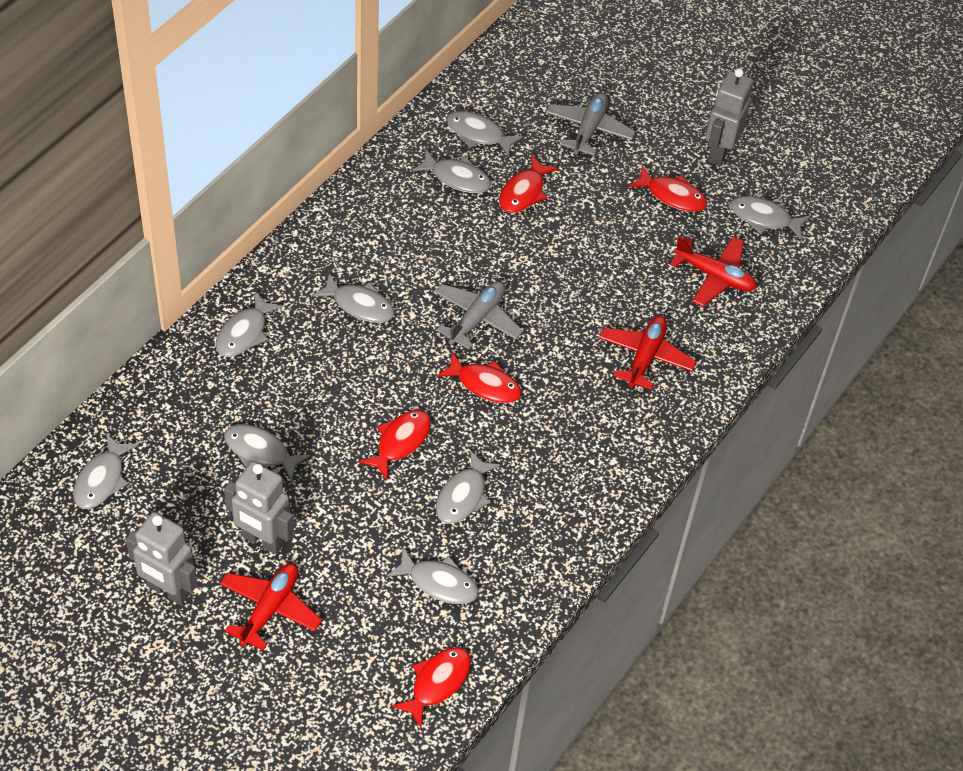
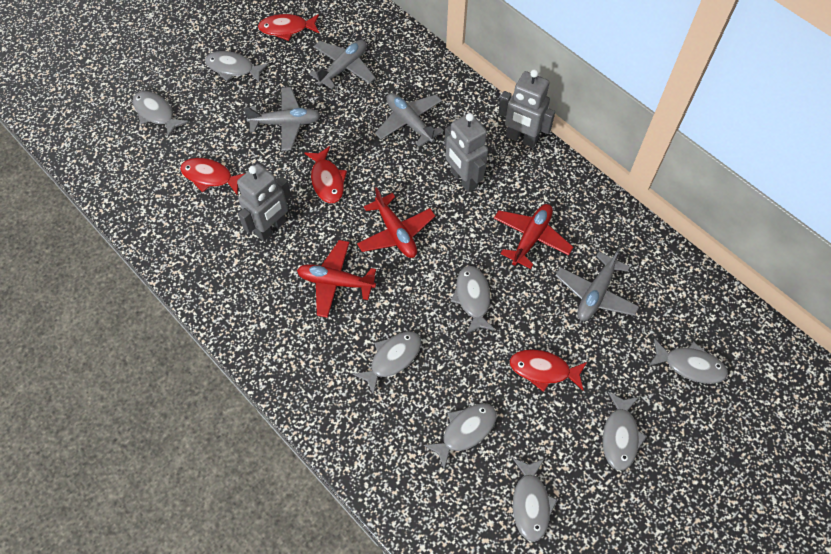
grey fish: [73,434,138,509] [216,292,283,357] [224,424,310,481] [312,273,395,323] [387,547,479,604] [412,149,491,193] [436,450,501,524] [447,111,523,157] [730,196,810,240] = 9 -> [133,91,188,138] [205,51,269,82] [353,331,421,395] [424,403,496,469] [451,266,495,334] [513,458,558,542] [603,392,647,471] [648,339,728,384] = 8
grey plane: [435,281,523,350] [546,93,636,156] = 2 -> [244,87,321,151] [309,40,376,89] [375,93,444,147] [555,248,639,321] = 4
red fish: [359,410,431,480] [392,647,471,728] [437,352,522,403] [499,155,558,213] [628,166,707,212] = 5 -> [180,158,245,195] [258,14,320,41] [304,146,347,204] [510,350,587,392] = 4

